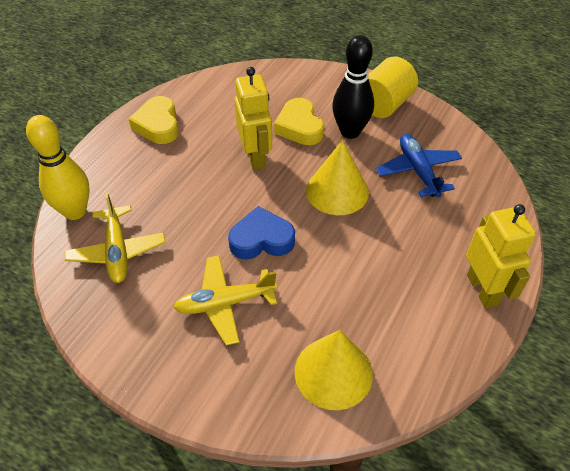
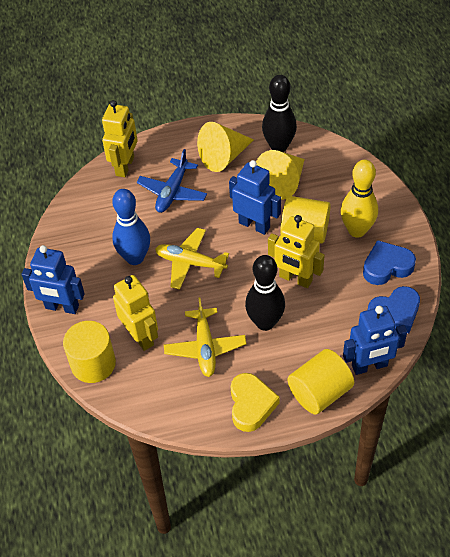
black bowling pin: [332,35,374,139] = 1 -> [245,255,285,331] [262,75,297,152] = 2
blue bowling pin: none = 0 -> [112,189,150,265] = 1
blue heart: [228,206,295,259] = 1 -> [363,240,416,285] [368,286,420,333] = 2
blue robot: none = 0 -> [22,245,85,314] [229,160,281,235] [343,306,407,375] = 3
yellow cylinder: [368,57,418,118] = 1 -> [63,321,116,383] [280,196,331,244] [288,349,354,414] = 3
yellow heart: [129,96,179,144] [274,98,324,145] = 2 -> [231,373,279,432] = 1
yellow robot: [234,67,272,170] [466,204,536,308] = 2 -> [102,100,138,177] [113,275,158,351] [268,215,325,288] = 3

